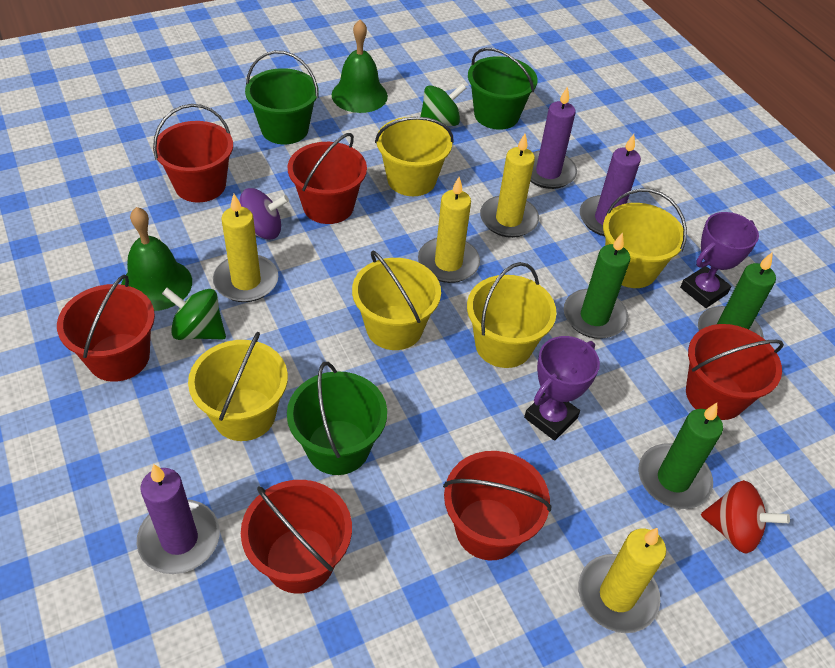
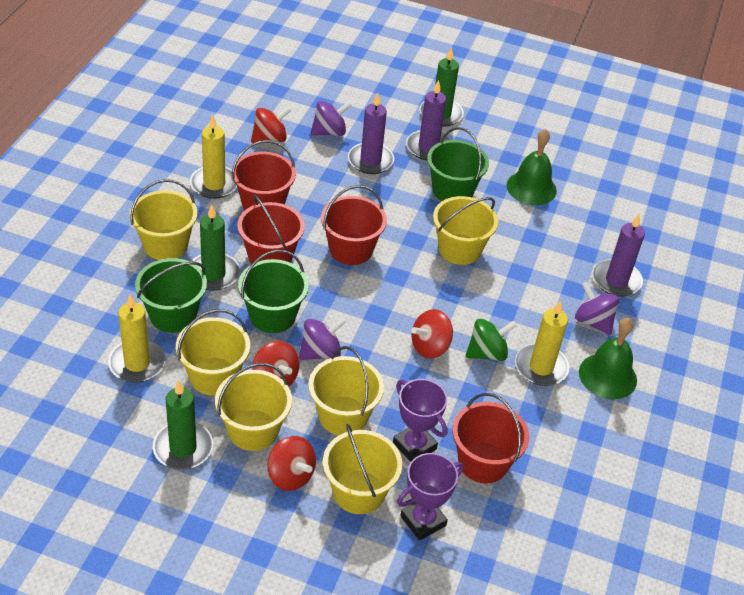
green spinning top: [162,288,226,340] [420,83,466,126] = 2 -> [465,319,517,361] = 1
purple spinning top: [239,188,289,240] = 1 -> [299,317,347,360] [310,101,352,136] [575,282,619,335] = 3
red bucket: [57,275,155,382] [153,104,233,202] [241,480,352,594] [288,133,367,224] [443,451,551,560] [686,324,784,420] = 6 -> [232,140,296,210] [237,194,305,264] [321,185,387,265] [452,393,529,483] = 4
red spinning top: [701,480,790,554] = 1 -> [251,107,292,143] [252,341,299,387] [267,436,316,491] [411,309,453,359] = 4
yellow bucket: [188,332,288,441] [352,250,441,350] [375,117,453,196] [467,262,557,368] [603,189,687,288] = 5 -> [129,179,198,260] [176,309,250,396] [215,363,292,451] [308,346,384,435] [323,424,402,514] [433,196,498,265] = 6
yellow candle: [213,194,278,302] [418,177,480,283] [480,134,539,238] [578,528,666,633] = 4 -> [108,294,165,383] [190,115,237,199] [515,300,570,386] = 3

